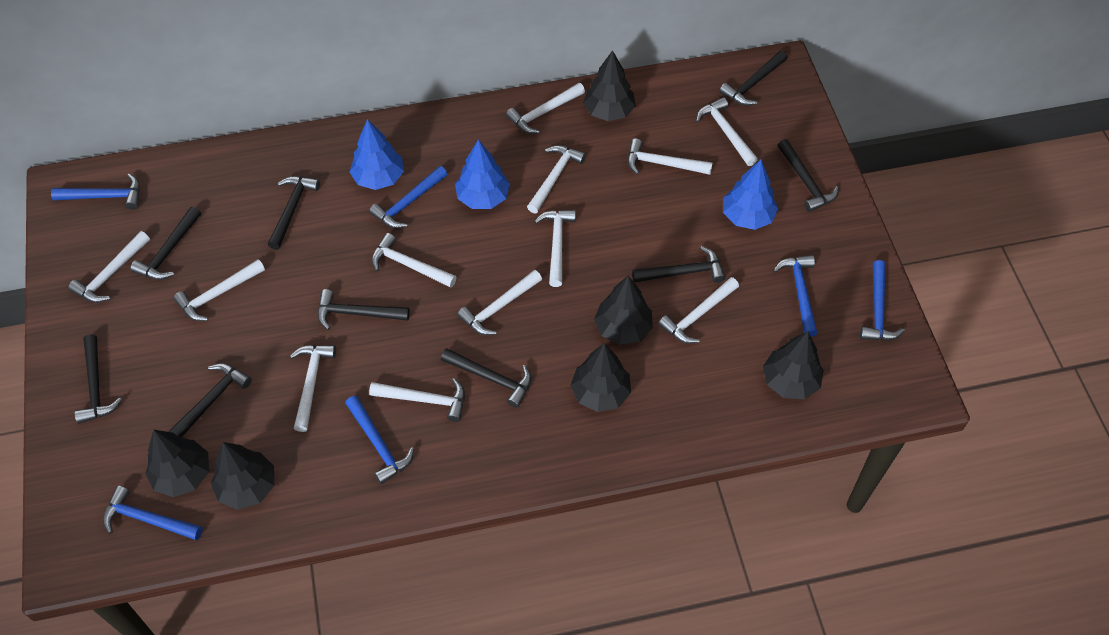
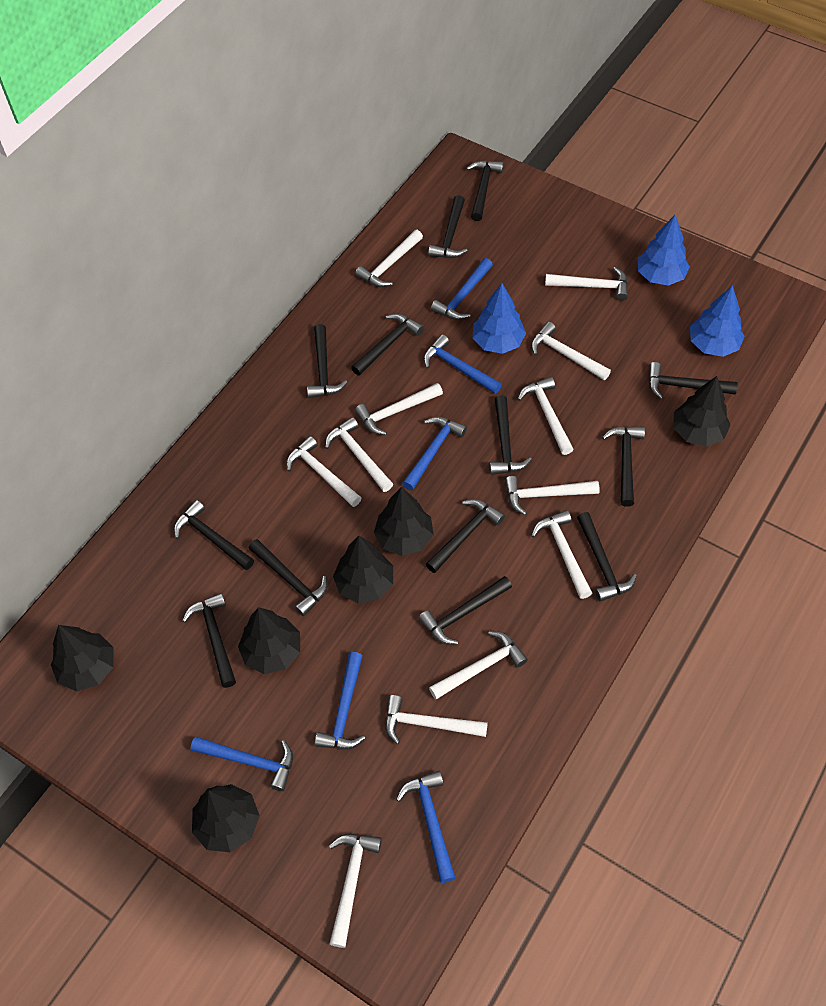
black hammer: [75,334,122,424] [130,206,201,280] [168,363,252,437] [268,176,320,250] [318,289,410,330] [441,348,531,408] [632,246,725,283] [719,51,787,106] [777,139,839,212] = 9 -> [174,500,254,570] [182,593,236,688] [249,539,328,616] [307,324,347,398] [351,313,424,376] [418,576,512,645] [426,499,505,573] [428,195,468,258] [466,160,504,221] [490,395,532,475] [577,512,637,602] [602,427,645,507] [648,362,738,399] = 13

